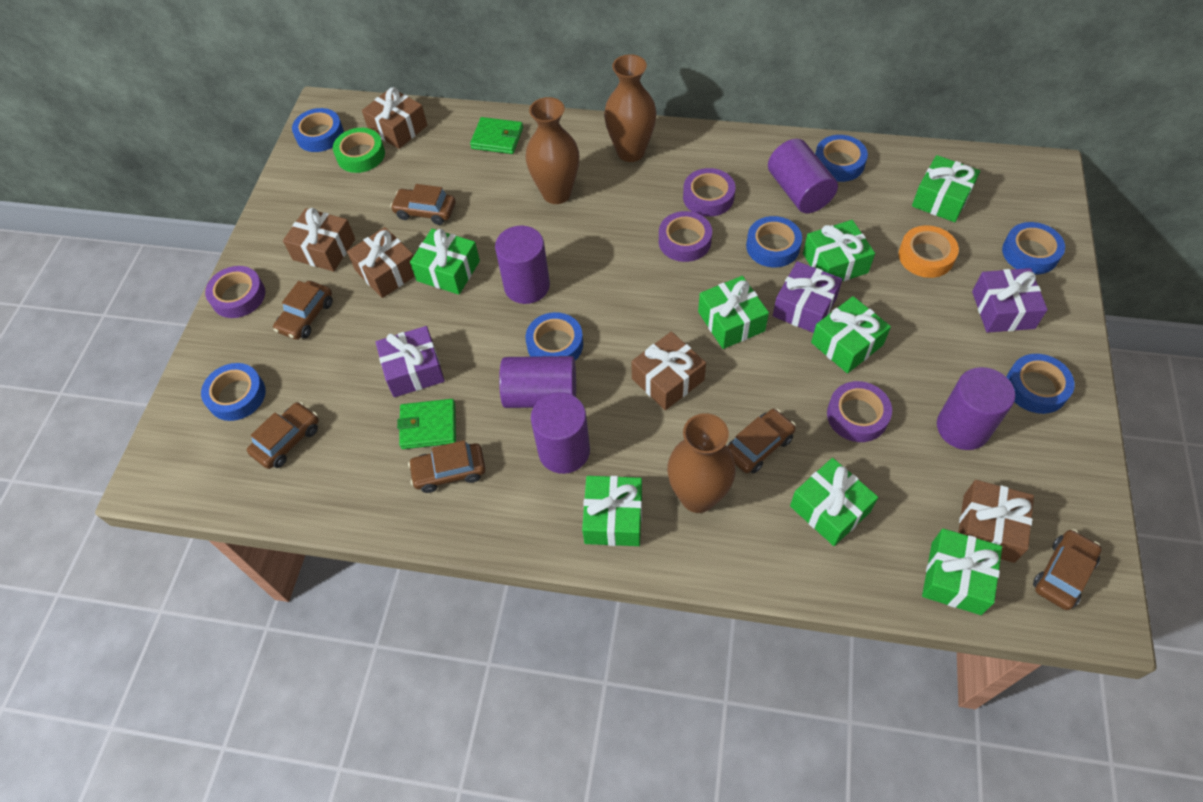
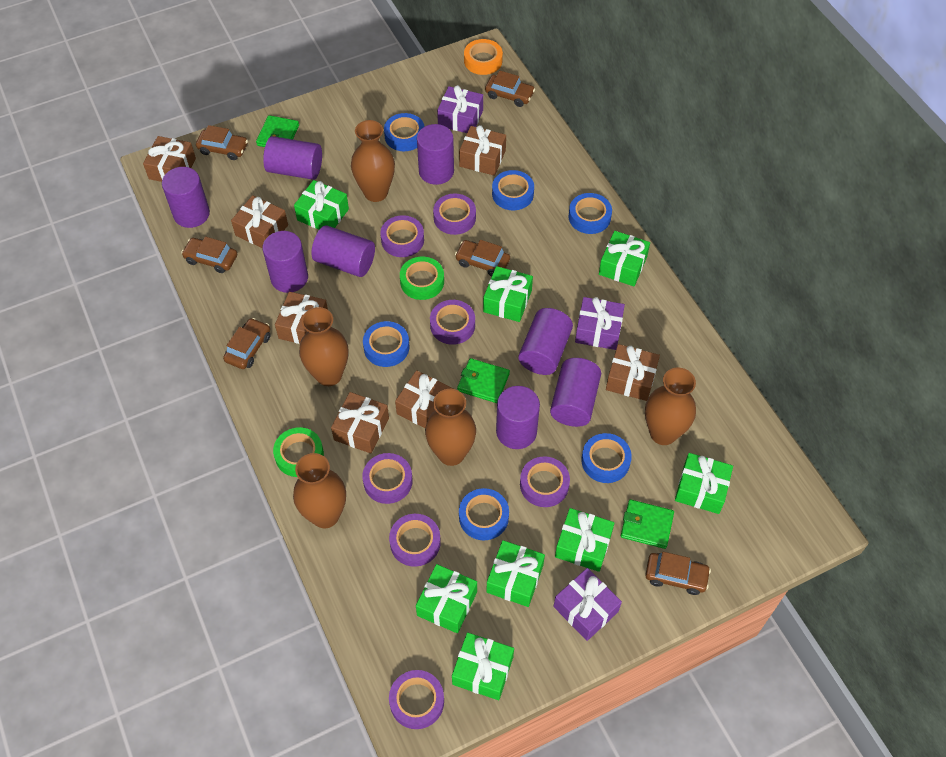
blue tape: [201,363,266,421] [292,108,344,152] [525,312,583,360] [746,216,802,267] [815,135,868,182] [1002,222,1065,274] [1006,354,1075,414] = 7 -> [363,321,409,367] [384,113,425,151] [459,488,509,540] [492,170,534,210] [569,193,612,234] [581,433,632,483] = 6
brown gift: [283,208,355,272] [347,227,415,298] [362,87,427,149] [631,332,706,410] [958,480,1034,563] = 5 -> [143,136,196,182] [231,195,288,248] [275,292,328,344] [331,392,389,454] [395,370,454,428] [459,125,506,176] [606,344,660,401] = 7
brown vase: [526,97,579,204] [604,54,657,162] [667,413,736,513] = 3 -> [293,453,346,528] [299,307,348,386] [351,120,395,202] [425,389,476,466] [645,368,696,445] = 5
green tape: [333,128,385,173] = 1 -> [273,427,324,477] [400,257,444,300] = 2
green wallet: [397,399,456,449] [470,117,523,154] = 2 -> [256,115,299,147] [457,358,510,403] [621,499,674,549] = 3
purple cylinder: [495,226,550,304] [499,356,576,408] [531,392,590,474] [768,139,838,213] [937,367,1015,450] = 5 -> [162,167,210,228] [262,231,308,293] [263,136,322,180] [311,225,375,277] [417,124,454,185] [496,386,540,449] [518,308,573,375] [550,358,601,427] = 8
purple tape: [205,266,265,318] [659,211,712,262] [683,168,735,217] [827,381,892,442] = 4 -> [362,453,413,504] [380,215,424,257] [389,514,441,567] [389,670,444,729] [430,300,475,345] [433,194,476,235] [520,456,570,507] = 7

